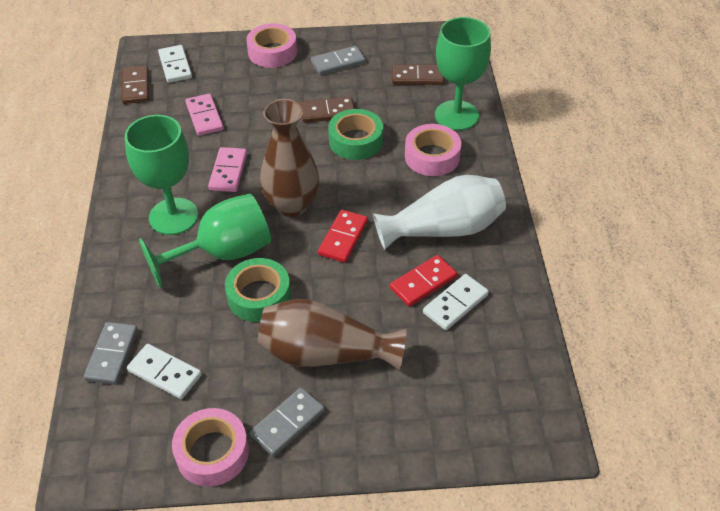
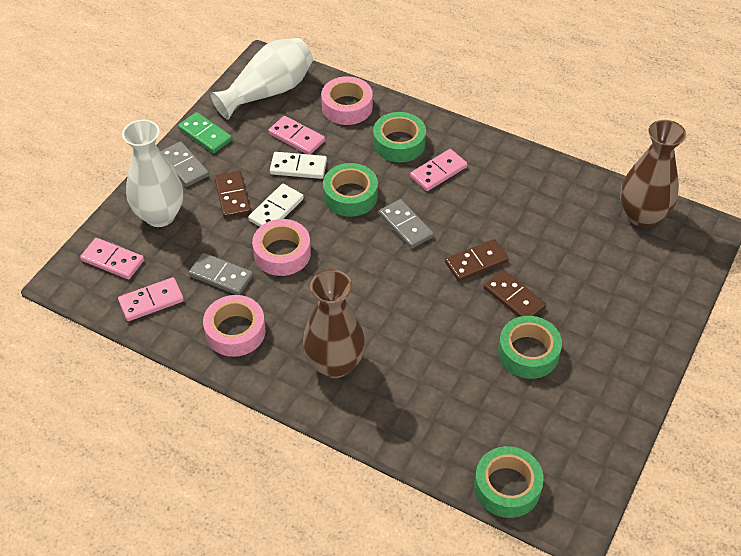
green domino: none = 0 -> [178,112,232,153] = 1
green goblet: [125,115,198,235] [139,194,271,288] [435,17,491,131] = 3 -> none = 0
green tape: [225,258,291,322] [328,109,383,160] = 2 -> [323,163,378,217] [373,112,426,162] [474,446,544,518] [498,316,562,379] = 4
pink domino: [185,94,223,136] [208,147,247,192] = 2 -> [80,238,144,279] [118,277,184,321] [268,116,325,155] [410,149,467,191] = 4
red domino: [318,210,368,263] [390,255,457,307] = 2 -> none = 0
white domino: [127,344,202,399] [158,45,192,83] [423,274,489,330] = 3 -> [248,184,304,227] [270,152,327,179] = 2
white vase: [373,175,506,250] = 1 -> [122,120,183,227] [210,38,313,120] = 2

